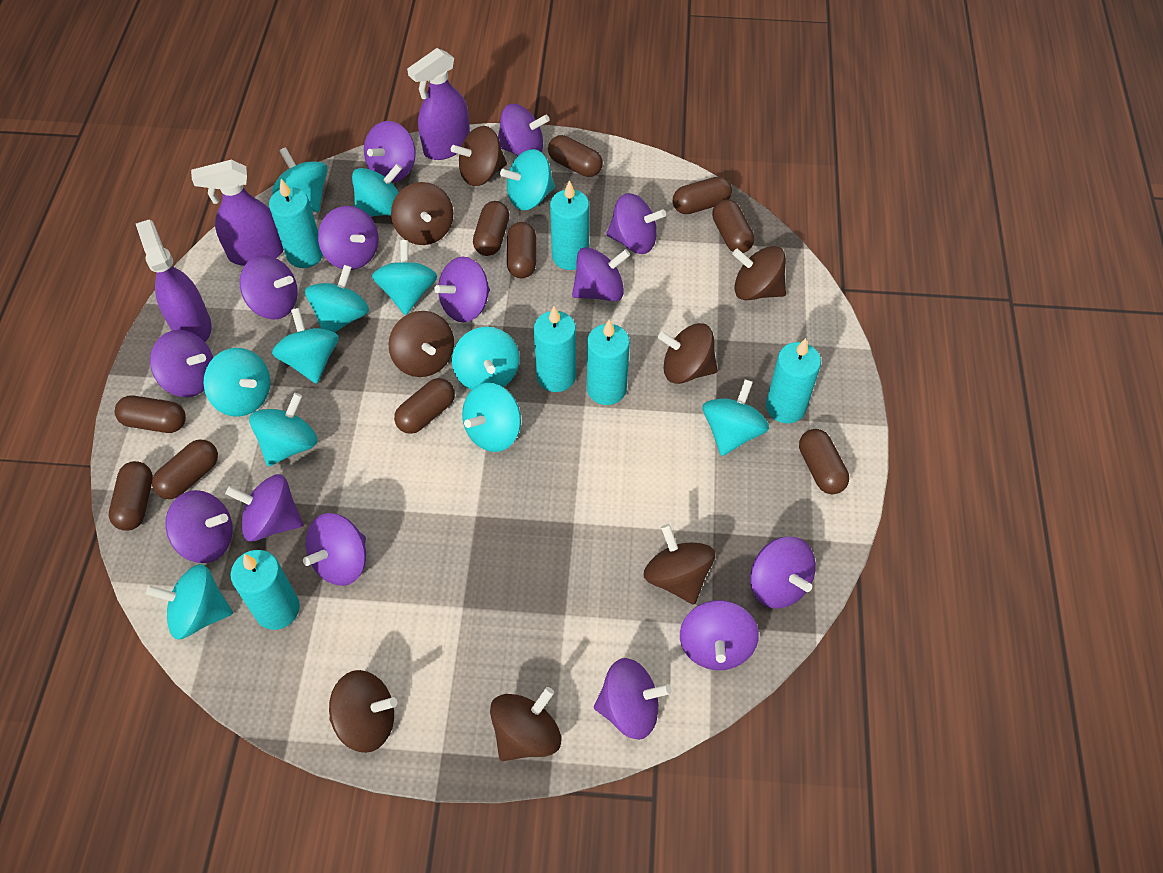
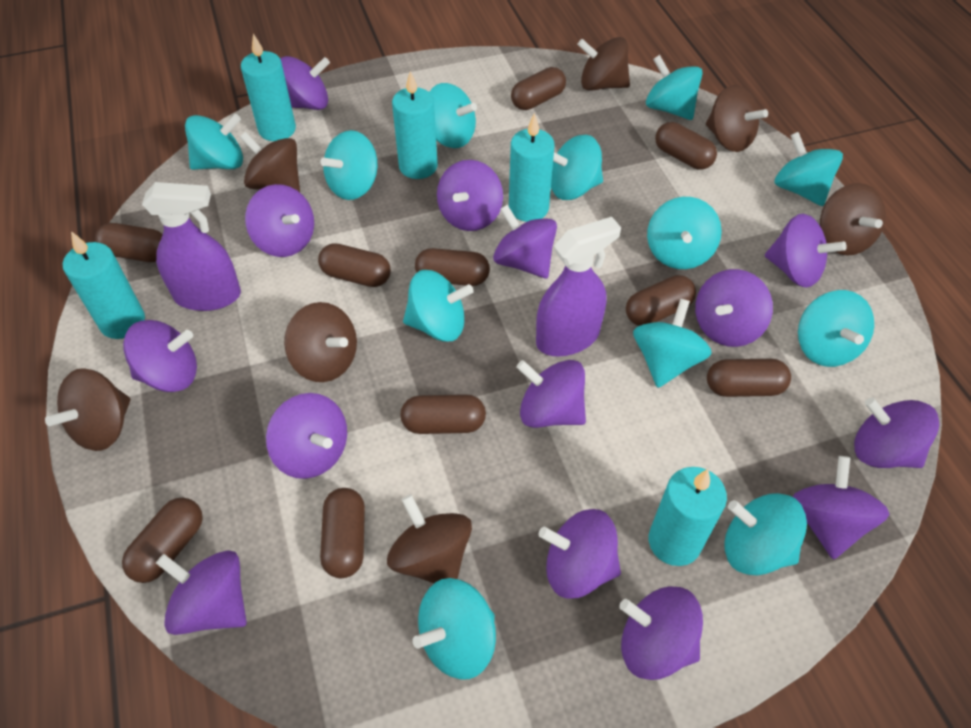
brown spinning top: [329,670,397,753] [388,311,454,377] [391,182,453,245] [451,126,507,186] [490,687,561,761] [644,524,715,604] [658,323,718,384] [732,246,786,301] = 8 -> [45,368,131,451] [240,132,300,192] [284,302,357,382] [387,495,472,583] [577,37,630,91] [706,85,768,152] [820,183,886,256] = 7
purple spray bottle: [136,220,212,342] [191,160,284,266] [407,48,470,160] = 3 -> [142,182,241,311] [536,217,621,357] = 2
turquoise candle: [230,550,300,630] [269,179,323,268] [534,306,576,392] [550,180,589,270] [587,320,630,405] [766,338,821,423] = 6 -> [63,231,145,339] [241,34,296,141] [392,71,438,179] [509,113,554,222] [649,467,727,566] = 5

